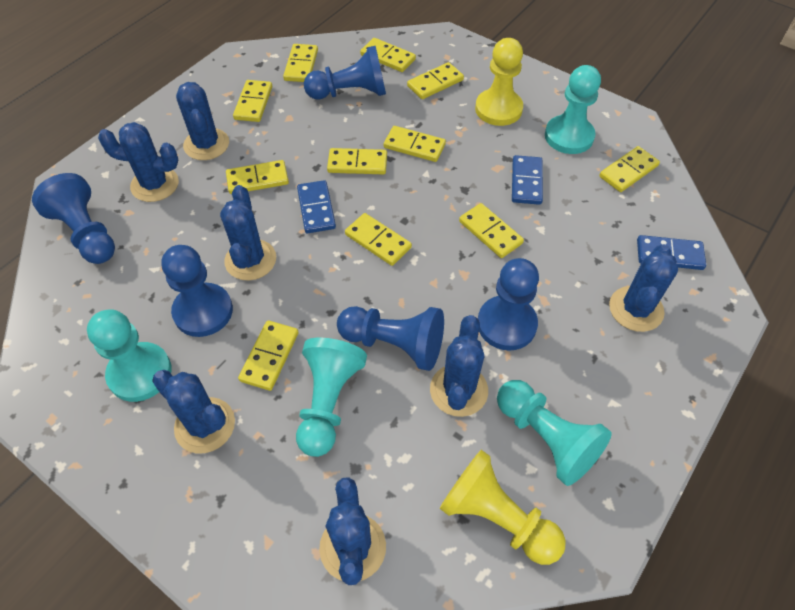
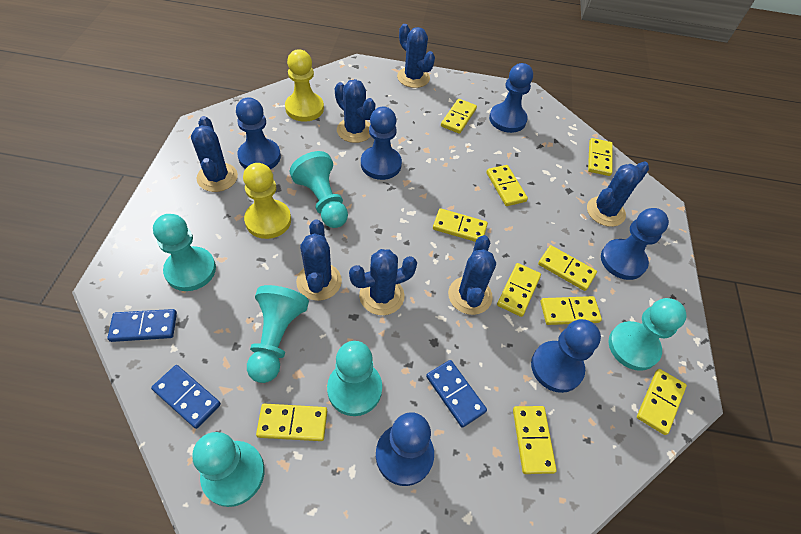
blue pawn: [32,173,115,264] [161,245,233,337] [304,45,386,100] [337,306,444,371] [478,258,539,350] = 5 -> [236,98,281,169] [361,107,402,180] [376,412,434,486] [489,63,533,133] [531,319,601,393] [601,208,669,280] = 6
turquoise pawn: [87,309,172,402] [296,338,367,457] [497,380,612,486] [545,65,601,154] = 4 -> [153,214,216,291] [192,432,265,507] [247,285,309,383] [290,151,348,228] [327,341,382,416] [609,298,687,371] = 6
yellow domino: [226,160,289,194] [233,80,272,122] [238,320,299,391] [283,44,318,82] [327,148,387,174] [345,213,412,266] [360,38,416,72] [384,126,446,162] [407,62,464,99] [459,203,524,258] [599,146,660,192] = 11 -> [256,404,327,441] [433,208,488,242] [441,99,477,134] [486,165,528,206] [497,263,541,317] [513,406,557,474] [538,245,597,291] [540,296,602,325] [588,138,613,176] [637,369,687,435] = 10

